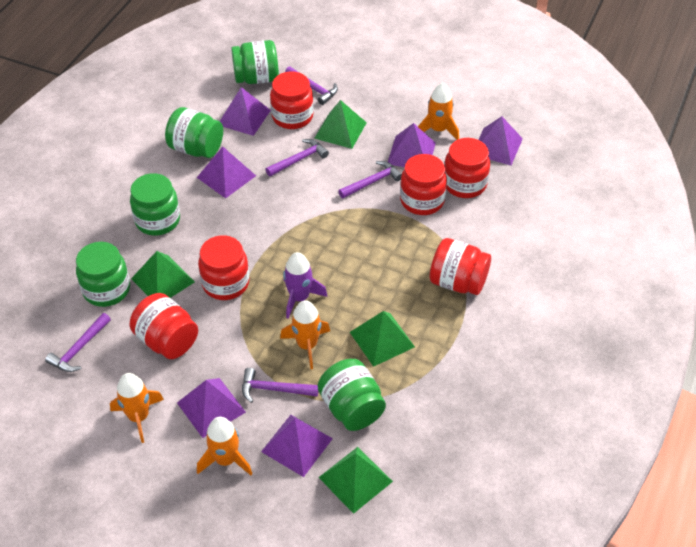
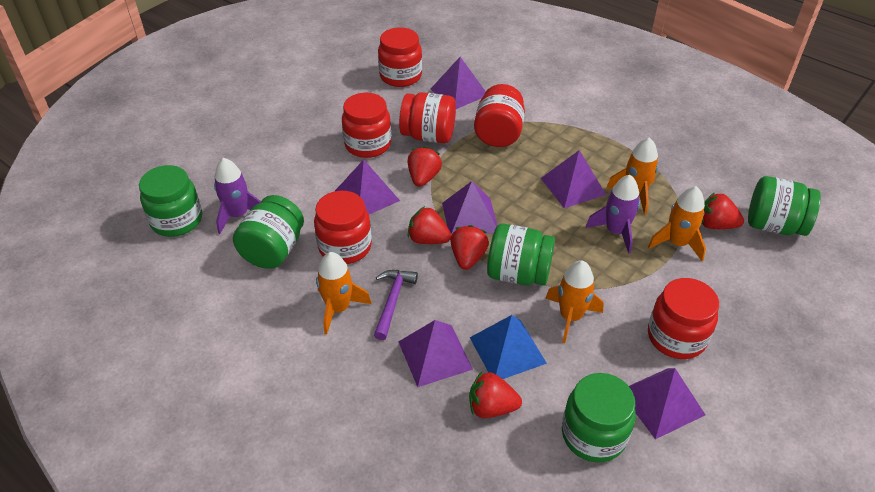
blue pyramid: none = 0 -> [470,315,547,379] = 1
green pyramid: [131,251,195,298] [314,100,367,149] [318,447,393,514] [350,311,415,367] = 4 -> none = 0
purple hammer: [45,313,111,372] [242,368,318,403] [265,139,329,177] [285,67,338,105] [338,161,402,198] = 5 -> [374,270,418,340] = 1
purple rocket: [283,252,328,319] = 1 -> [214,158,261,234] [586,175,640,254] = 2
red strawberry: none = 0 -> [408,146,442,187] [408,206,451,244] [450,225,489,270] [469,372,522,418] [702,192,744,229] = 5

